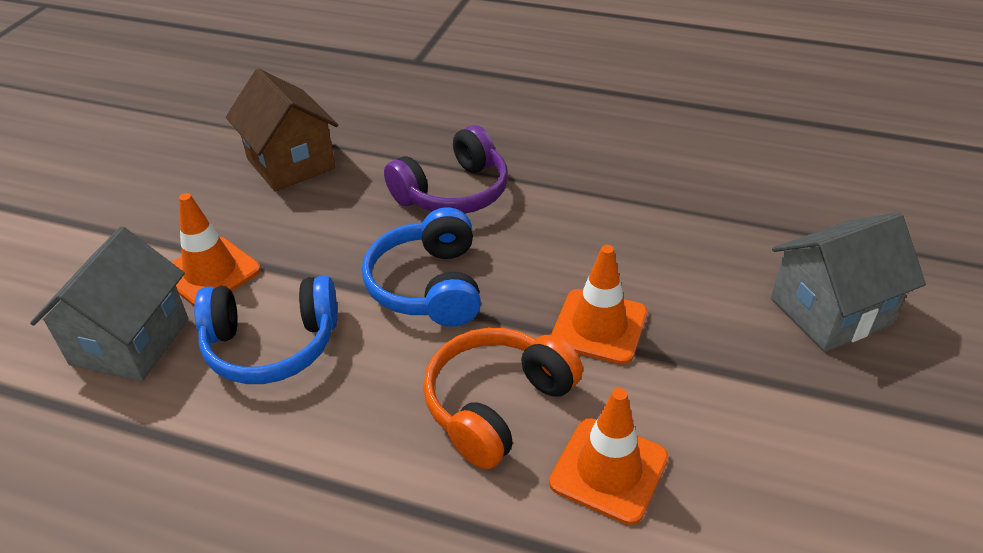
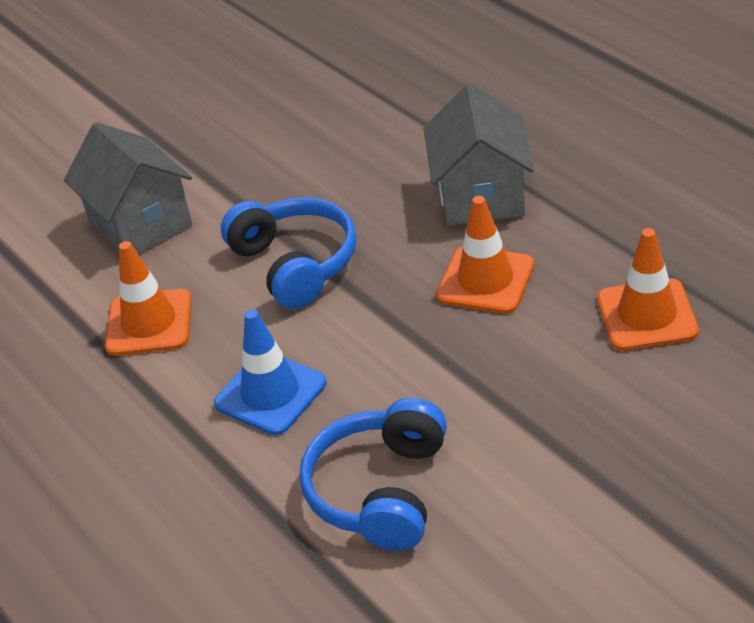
blue traffic cone: none = 0 -> [214,309,327,435] = 1
brown house: [226,68,338,192] = 1 -> none = 0
orange headphones: [423,328,583,470] = 1 -> none = 0
purple headphones: [384,125,508,214] = 1 -> none = 0

